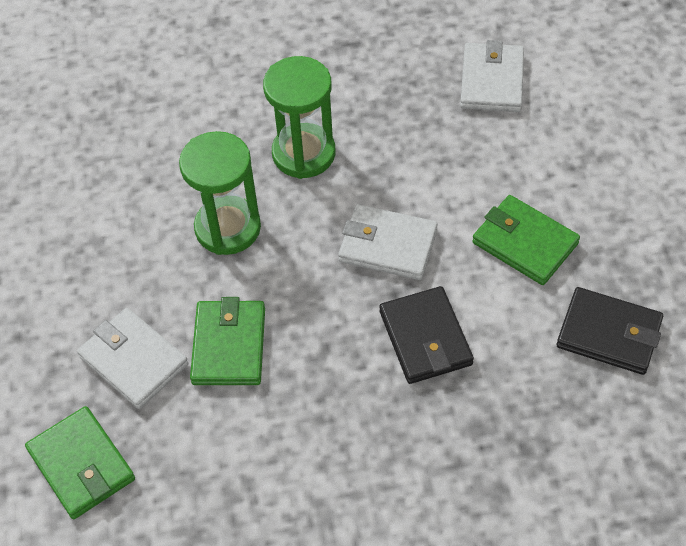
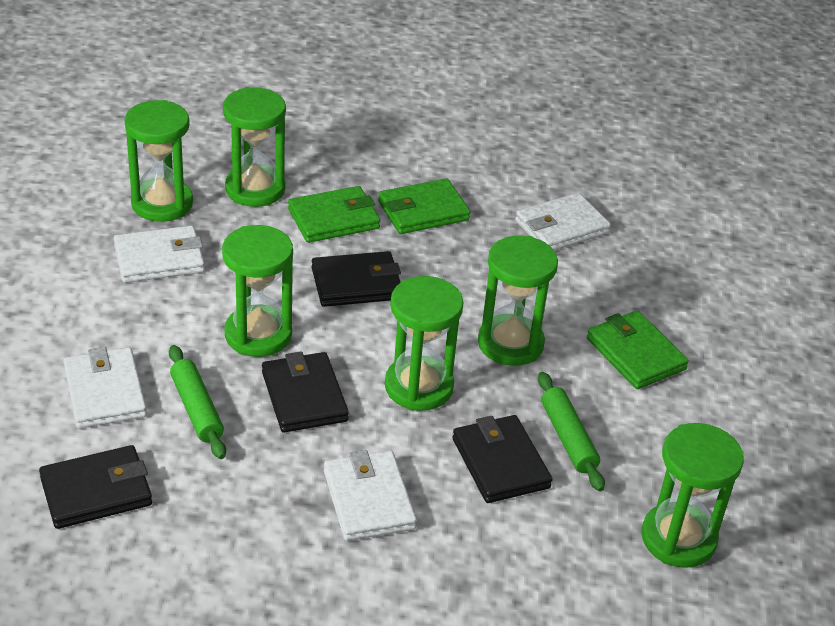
black wallet: [379,286,474,384] [557,287,663,375] = 2 -> [39,445,152,529] [262,351,349,433] [312,251,401,307] [452,415,552,503] = 4
green hourglass: [179,131,261,255] [263,56,336,179] = 2 -> [124,100,193,222] [222,225,293,357] [223,87,286,207] [385,276,464,411] [478,236,558,366] [642,423,744,568] = 6
green rolling pin: none = 0 -> [169,345,226,459] [538,372,605,492] = 2
white wallet: [77,308,188,409] [338,204,438,280] [460,40,524,112] = 3 -> [64,347,147,429] [114,226,205,283] [324,450,417,541] [515,193,611,250] = 4

